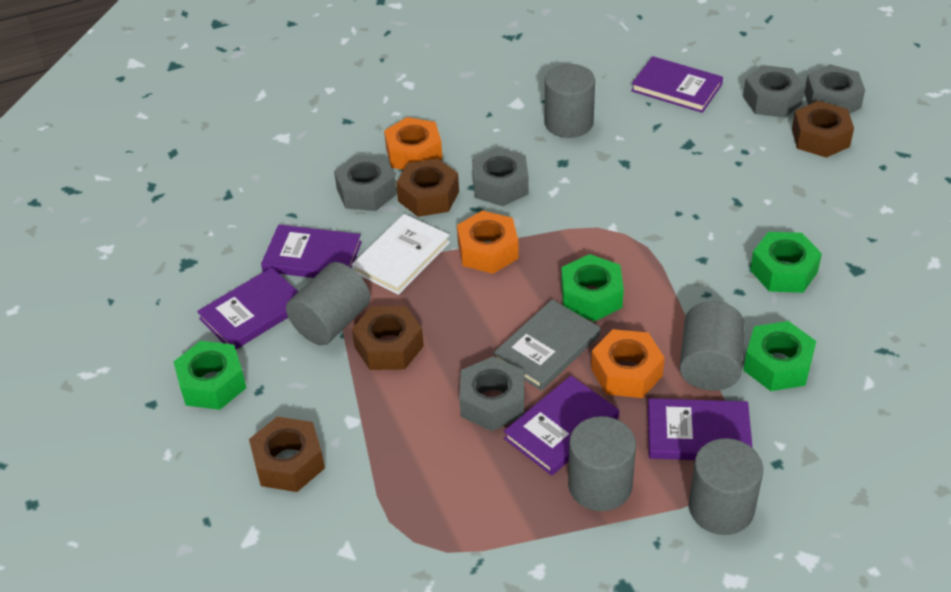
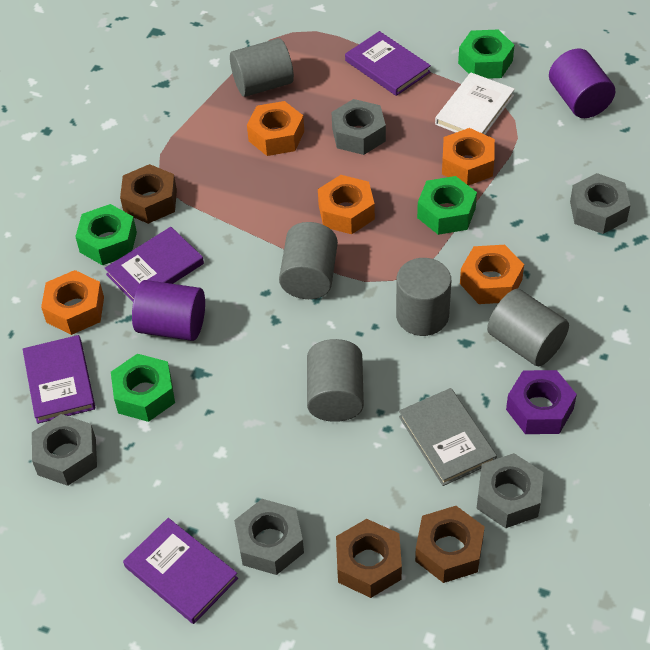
brown nut: [249,417,325,492] [352,306,424,370] [396,158,459,217] [792,101,854,158] = 4 -> [120,164,177,224] [336,519,402,598] [415,506,485,583] = 3
orange nut: [384,117,443,170] [457,211,519,274] [591,329,665,398] = 3 -> [41,270,104,335] [247,101,304,156] [318,175,375,234] [442,128,495,186] [460,245,524,304] = 5
purple book: [197,267,299,349] [261,225,362,278] [504,376,619,475] [631,56,723,113] [648,398,753,460] = 5 -> [23,335,95,424] [105,227,204,302] [123,518,238,624] [345,31,431,96] = 4
purple cylinder: none = 0 -> [132,280,205,341] [549,48,615,118] = 2
purple nut: none = 0 -> [506,370,577,434] = 1

